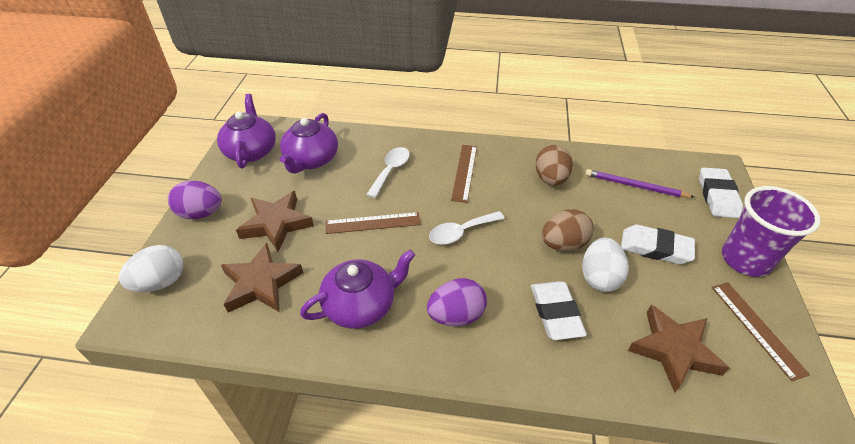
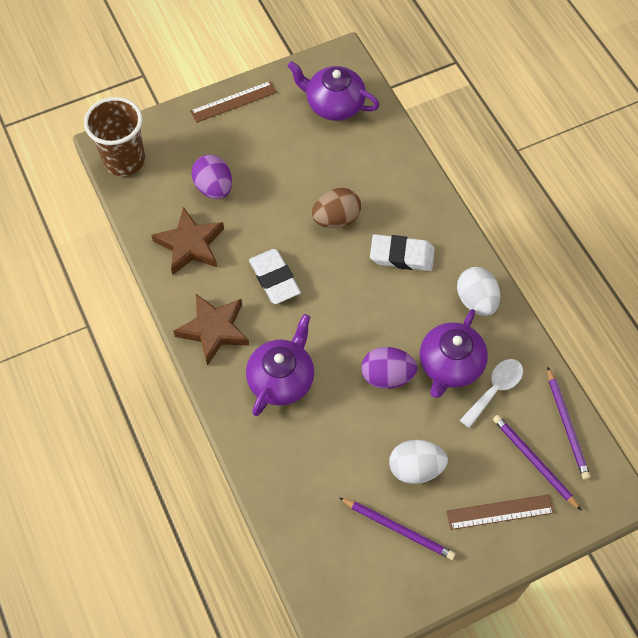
brown cup: none = 0 -> [84,97,145,176] = 1
brown egg: [535,145,573,186] [542,209,594,251] = 2 -> [312,188,361,228] = 1
brown ruler: [325,212,421,234] [451,145,477,203] [712,282,810,381] = 3 -> [190,81,277,123] [446,494,555,530] = 2
brown star: [221,243,303,312] [236,191,314,252] [628,304,729,393] = 3 -> [151,207,224,275] [173,294,249,366] = 2
purple cup: [722,186,821,277] = 1 -> none = 0
purple pencil: [585,169,694,198] = 1 -> [339,498,455,560] [493,415,582,511] [547,367,590,480] = 3
white eraser: [531,281,587,340] [621,225,695,264] [699,168,743,218] = 3 -> [249,249,301,304] [370,234,435,271] = 2
white spoon: [366,147,410,198] [429,211,505,245] = 2 -> [460,359,523,428] = 1

